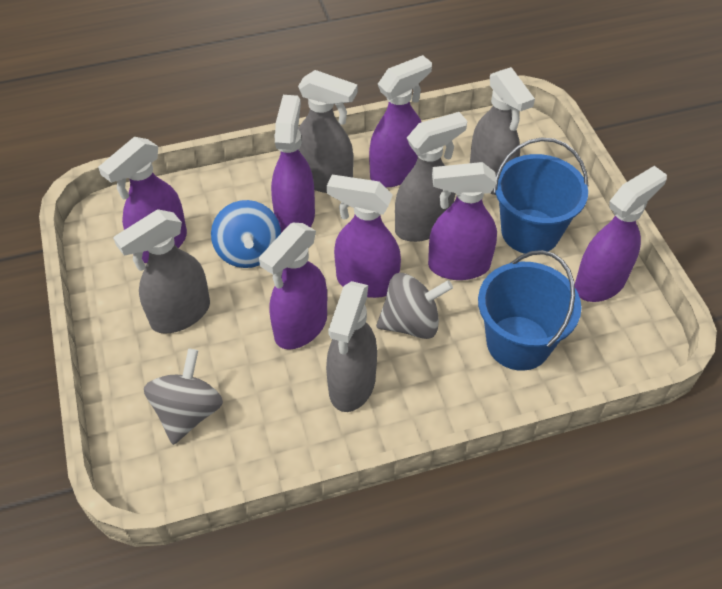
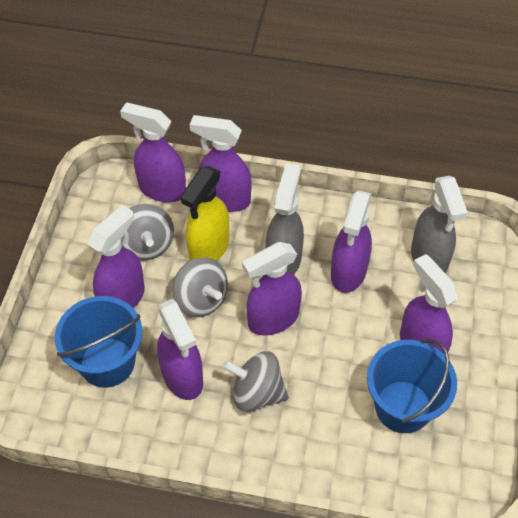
blue spinning top: [211,200,281,268] = 1 -> none = 0
grey spinning top: [144,349,223,445] [376,273,453,339] = 2 -> [120,204,174,261] [173,257,228,317] [223,351,289,412] = 3
grey spray bottle: [113,209,210,334] [298,70,358,193] [326,281,377,412] [395,112,467,242] [470,67,535,195] = 5 -> [266,163,304,275] [411,176,468,273] = 2
yellow spray bottle: none = 0 -> [180,166,229,261] = 1

